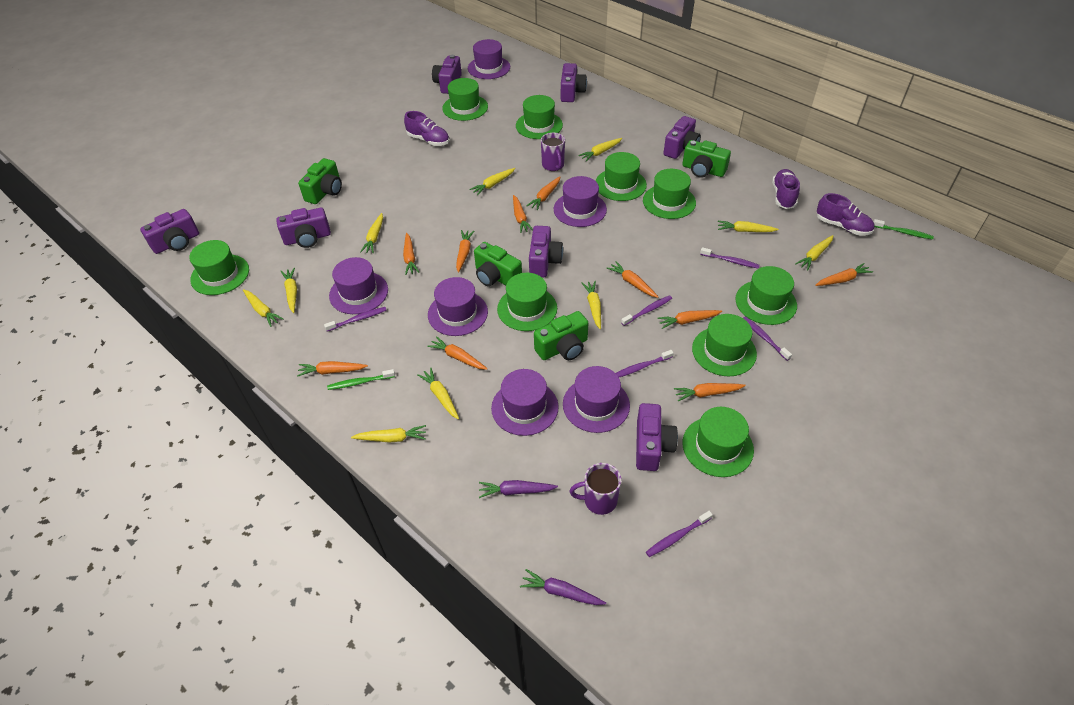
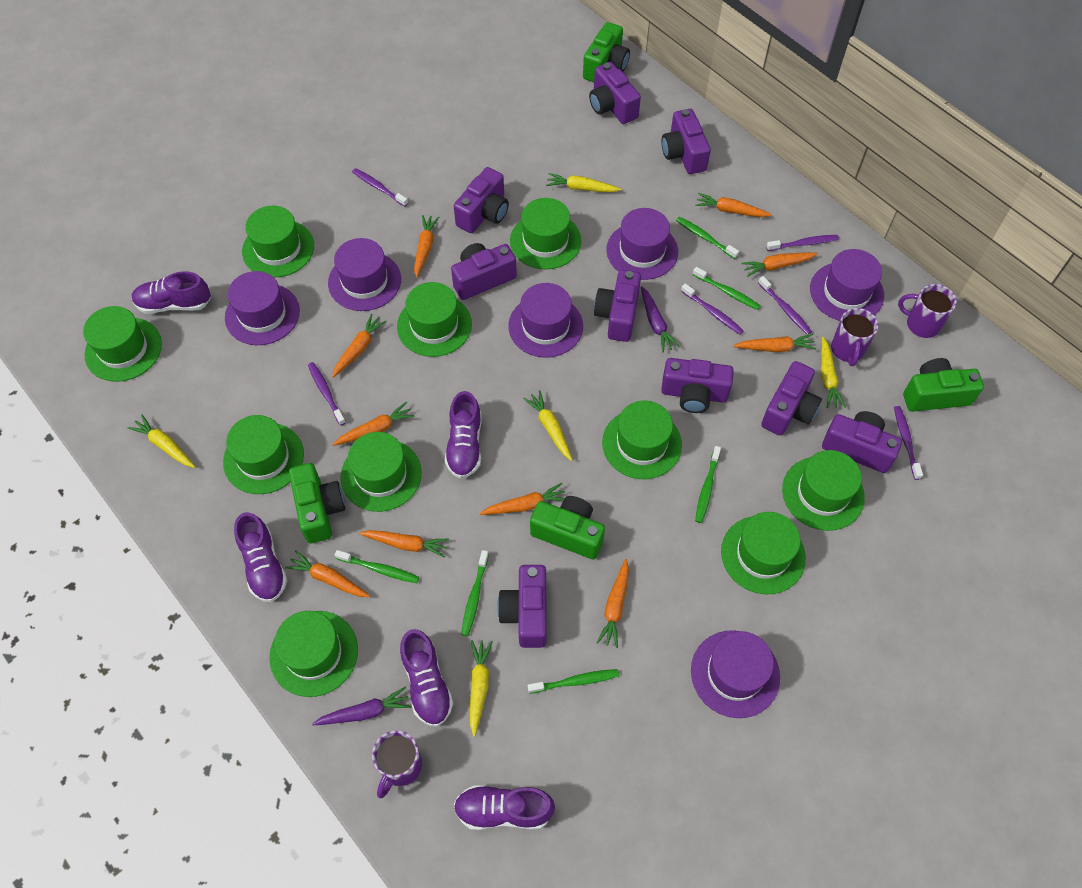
green hat: [189,240,249,295] [442,78,488,121] [497,273,557,331] [516,95,563,139] [595,152,647,201] [643,169,696,219] [682,407,754,477] [692,314,757,377] [735,266,797,325] = 9 -> [83,306,162,382] [223,415,304,494] [242,206,314,278] [269,611,358,697] [340,432,422,512] [397,282,472,357] [510,198,581,270] [602,401,682,479] [721,512,806,594] [782,450,865,531] = 10
green toothbrush: [327,369,395,390] [874,219,934,240] = 2 -> [335,550,419,583] [461,550,489,636] [528,669,619,694] [676,217,739,259] [693,267,761,310] [695,446,721,523] = 6
purple camera: [140,209,199,254] [276,208,331,248] [432,55,462,94] [529,226,563,277] [561,63,587,102] [636,403,678,471] [663,116,701,159] = 7 -> [451,243,517,300] [454,167,509,233] [497,565,547,648] [589,62,641,124] [594,270,641,342] [661,358,734,413] [662,109,711,174] [761,361,822,436] [822,411,902,473] = 9
purple mug: [541,133,565,171] [570,463,621,515] = 2 -> [372,730,422,798] [831,308,878,366] [898,284,957,338] = 3
purple shoe: [404,111,449,146] [772,169,800,209] [817,193,874,236] = 3 -> [132,271,211,314] [234,512,287,602] [400,629,453,727] [445,391,481,479] [454,785,555,830] = 5
yellow carrot: [243,289,283,327] [281,268,297,313] [351,425,426,443] [360,213,383,253] [417,368,459,420] [469,168,515,196] [578,138,622,161] [582,281,601,329] [718,221,779,232] [795,235,833,271] = 10 -> [128,415,195,468] [470,640,493,737] [523,390,572,461] [546,173,621,192] [821,337,846,408] = 5

